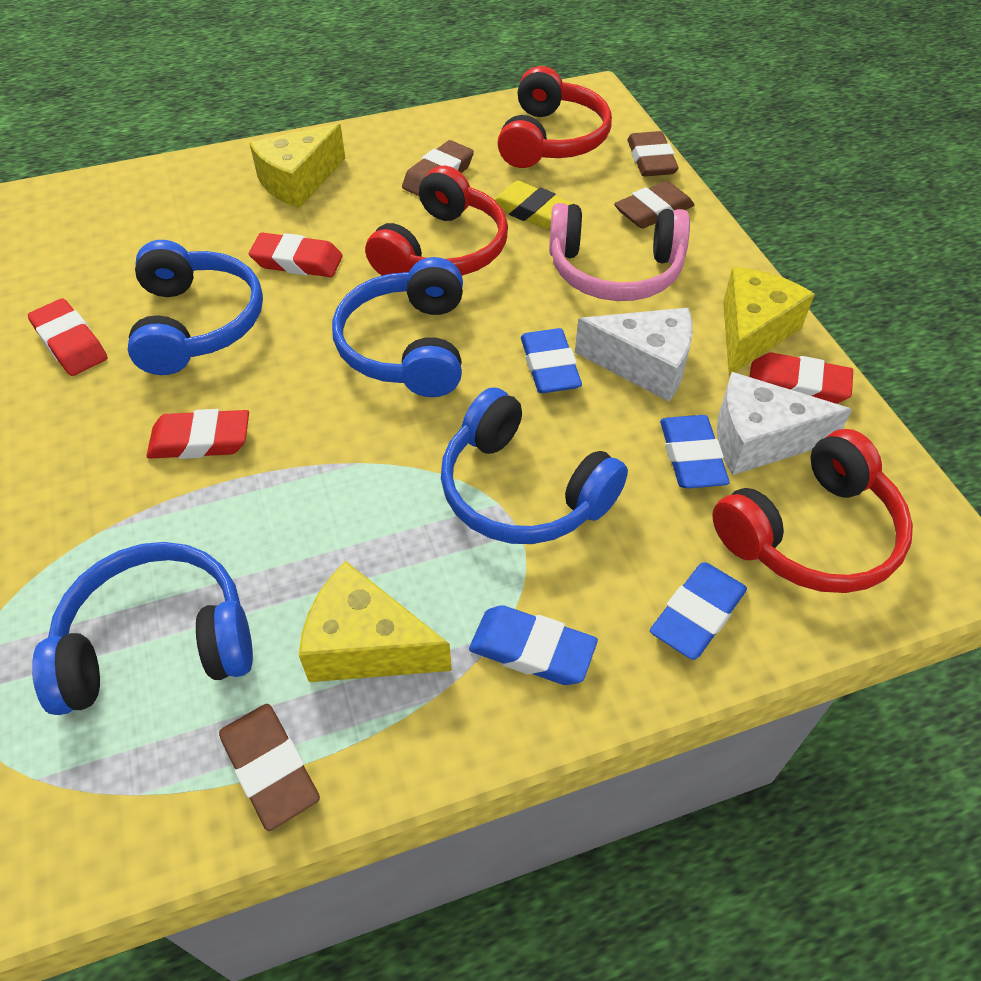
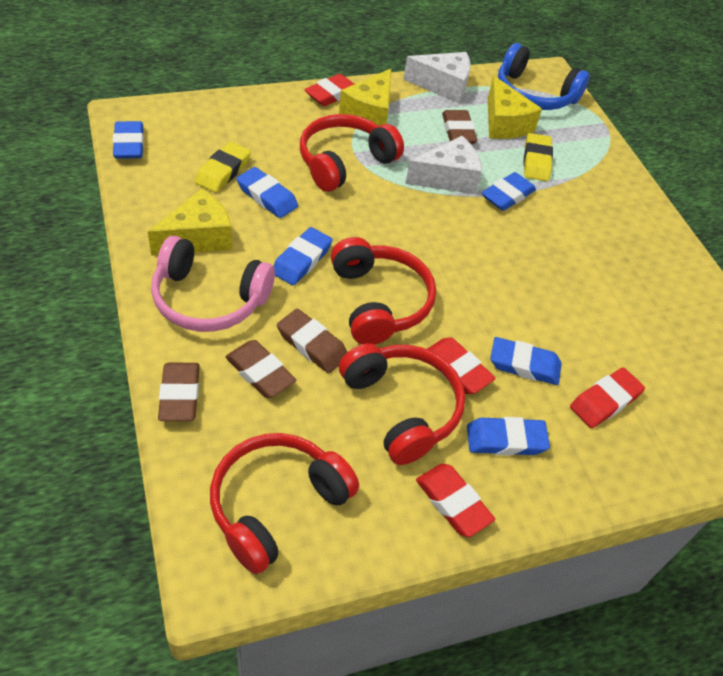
blue eraser: [469,605,598,685] [521,328,582,393] [650,563,747,660] [660,415,730,488] = 4 -> [113,121,144,159] [236,167,298,218] [273,227,332,285] [467,417,550,456] [481,172,536,211] [490,337,562,385] = 6
blue headphones: [32,542,253,715] [128,240,263,375] [332,257,463,397] [441,388,628,544] = 4 -> [498,43,590,110] = 1
red headphones: [365,166,508,276] [497,66,612,168] [712,429,913,593] = 3 -> [210,433,359,574] [300,114,404,192] [331,237,436,345] [339,343,465,465] = 4
yellow eraser: [494,181,574,229] = 1 -> [195,142,251,193] [524,133,553,181] = 2

